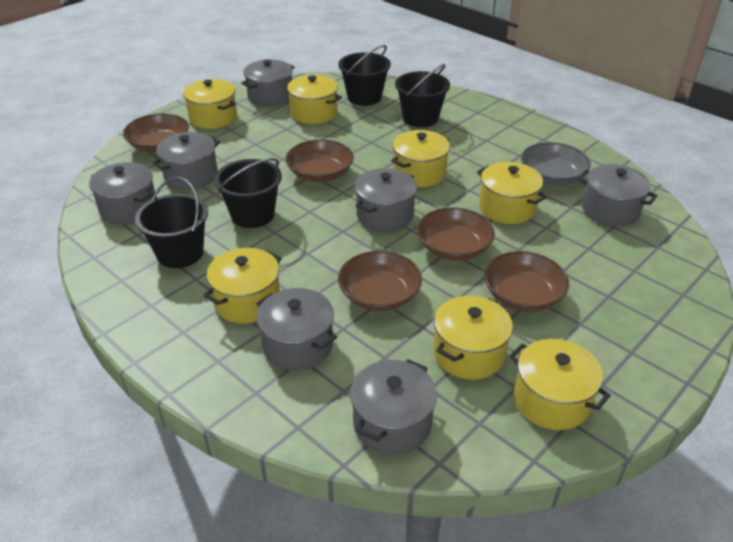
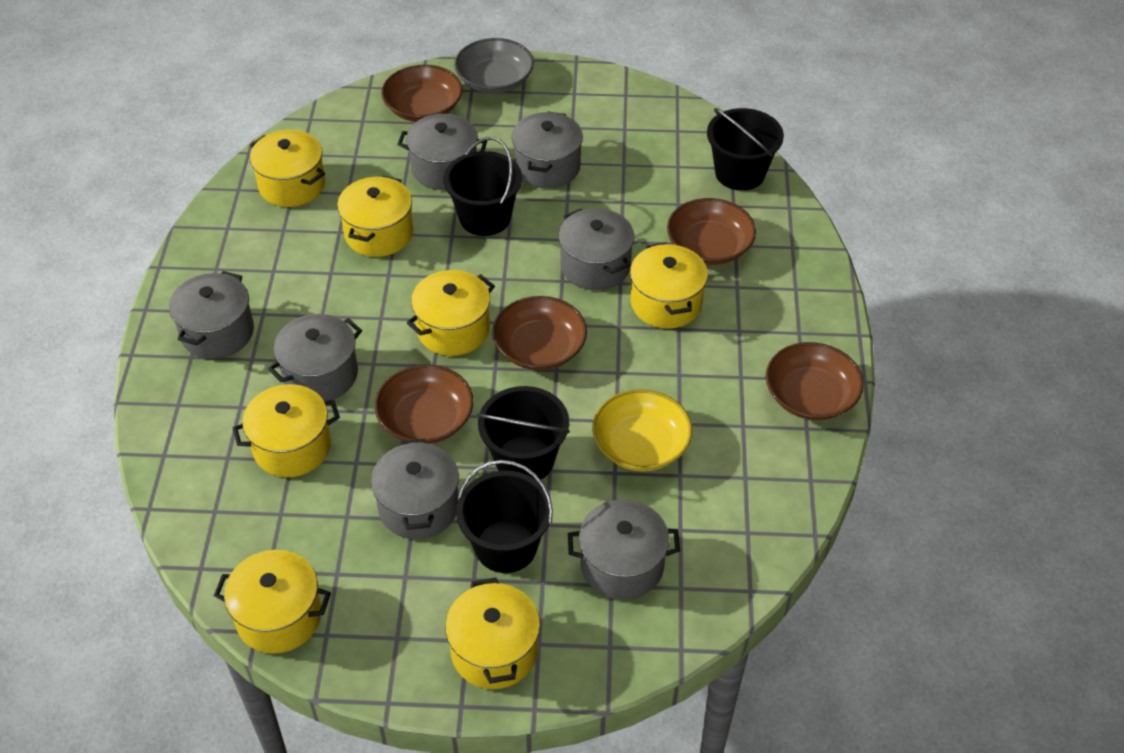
yellow bowl: none = 0 -> [592,389,692,471] = 1

